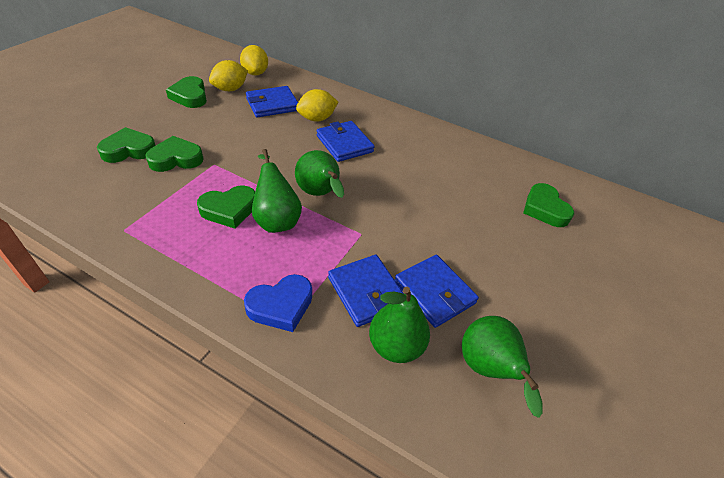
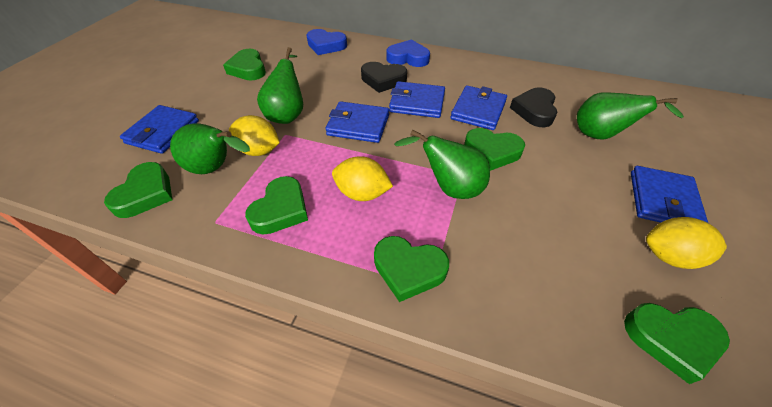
black heart: none = 0 -> [361,62,407,93] [510,88,557,127] = 2
blue heart: [244,274,312,332] = 1 -> [307,29,347,55] [387,39,430,67] = 2
blue wallet: [246,86,298,118] [317,121,375,162] [328,255,404,327] [395,255,479,328] = 4 -> [120,105,199,154] [325,101,389,143] [389,81,445,118] [450,85,507,130] [631,166,708,223] = 5
green heart: [97,127,156,163] [145,136,204,172] [166,76,207,108] [197,185,255,229] [523,183,574,227] = 5 -> [104,162,172,218] [223,49,266,80] [245,176,308,235] [374,236,449,302] [464,128,525,171] [624,303,730,384] = 6

